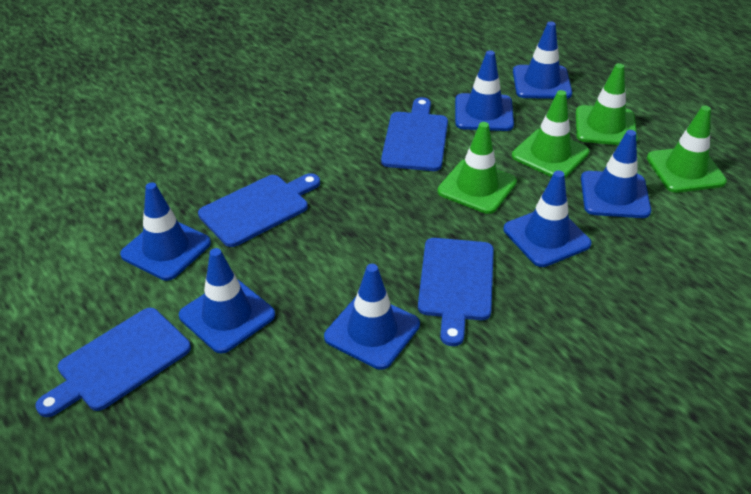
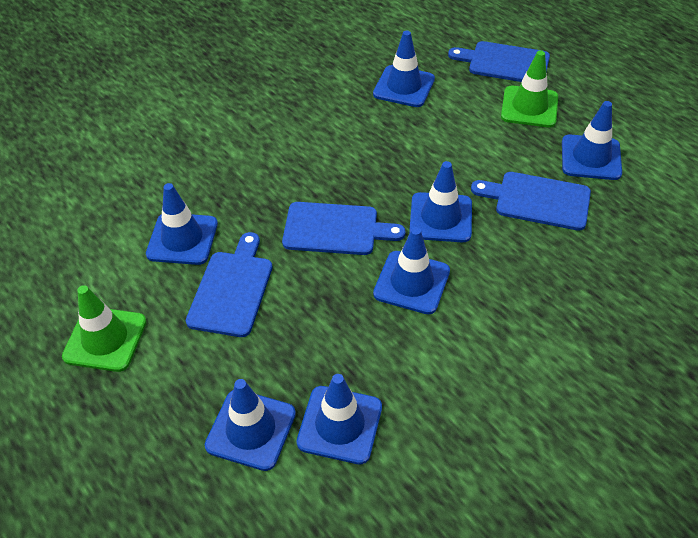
green traffic cone: [438,122,517,214] [512,90,589,178] [576,63,637,145] [647,105,727,193] = 4 -> [62,285,146,372] [501,50,558,127] = 2

